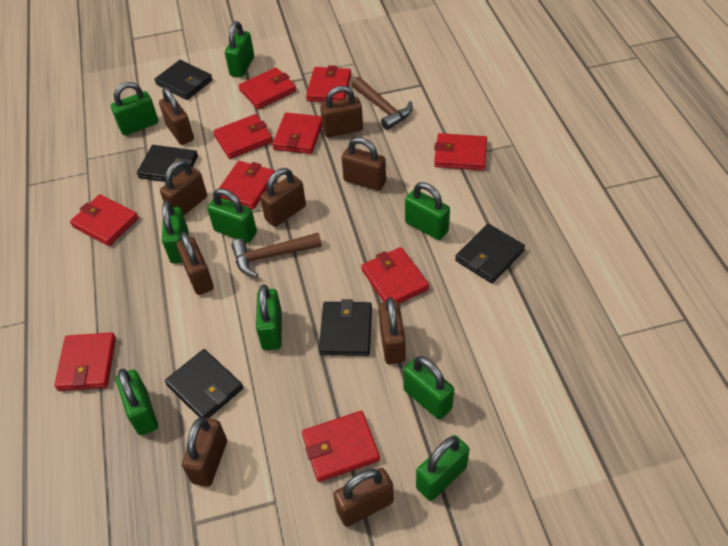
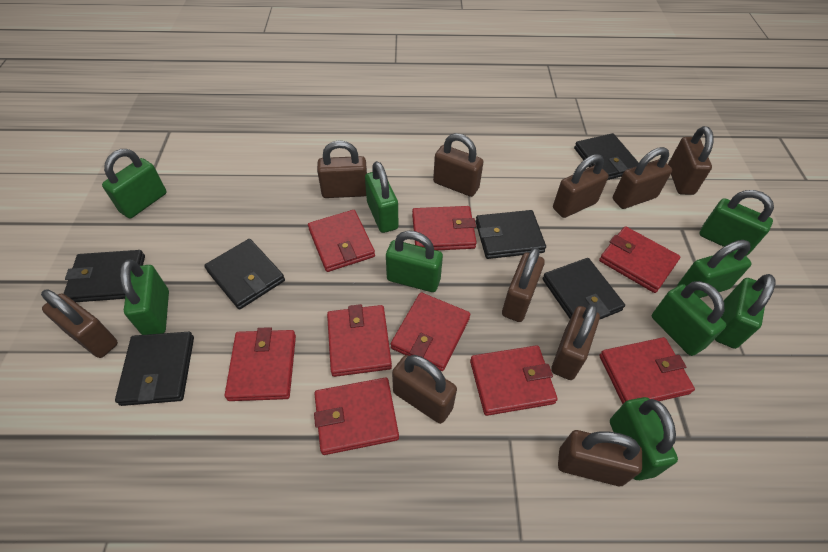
black wallet: [137,145,198,182] [154,60,213,100] [165,349,243,418] [319,299,372,356] [455,224,525,283] = 5 -> [63,250,145,302] [115,332,194,406] [204,239,285,310] [475,210,546,259] [543,258,625,320] [574,133,639,180] = 6
brown hammer: [231,233,322,278] [352,77,413,130] = 2 -> none = 0
brown padlock: [159,88,194,145] [160,160,207,215] [176,232,214,295] [182,417,227,487] [260,168,306,227] [320,86,363,137] [333,468,394,527] [341,137,386,191] [379,297,406,364] = 9 -> [41,289,118,358] [317,140,367,198] [392,355,457,424] [433,133,484,197] [502,247,545,322] [551,304,600,380] [553,154,609,218] [558,430,642,486] [613,147,672,209] [668,126,714,195] = 10
red wallet: [54,332,116,391] [70,194,139,246] [213,114,273,159] [219,161,275,210] [238,67,296,109] [272,112,322,154] [302,411,380,482] [306,65,351,102] [361,247,429,303] [434,133,487,171] = 10 -> [225,327,296,401] [308,210,375,272] [314,378,399,455] [327,304,392,377] [391,293,470,371] [412,206,477,250] [470,345,558,416] [599,226,680,293] [599,337,695,404] = 9

